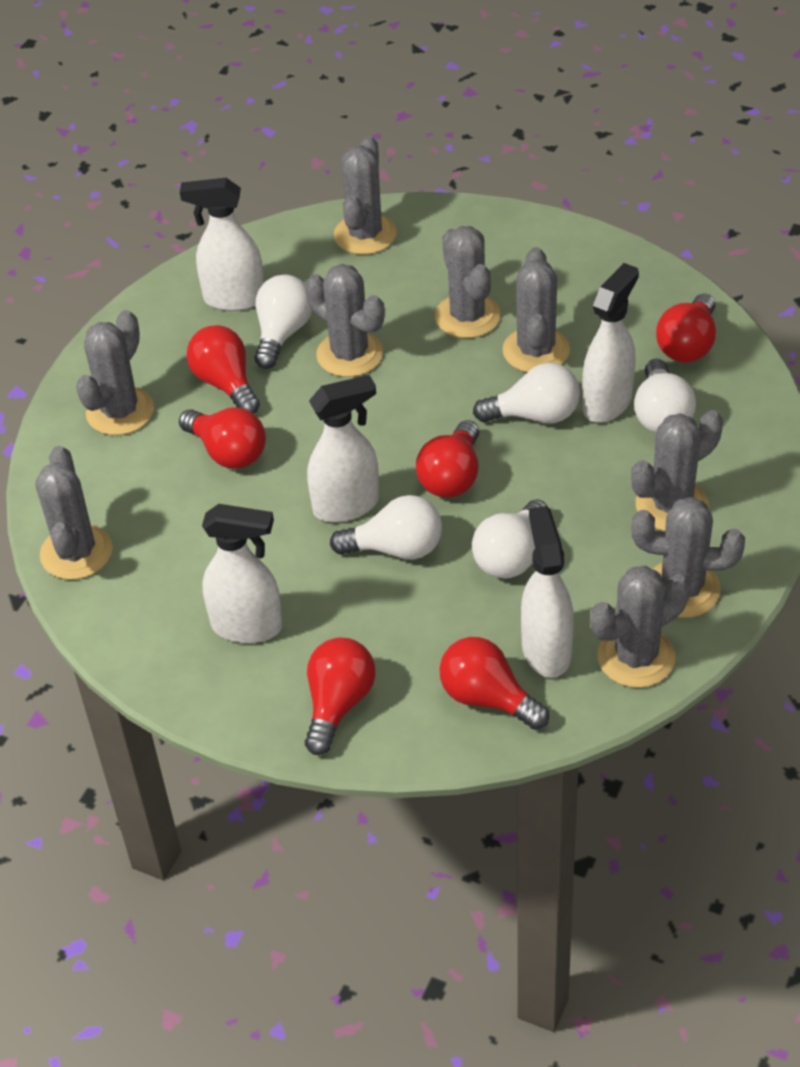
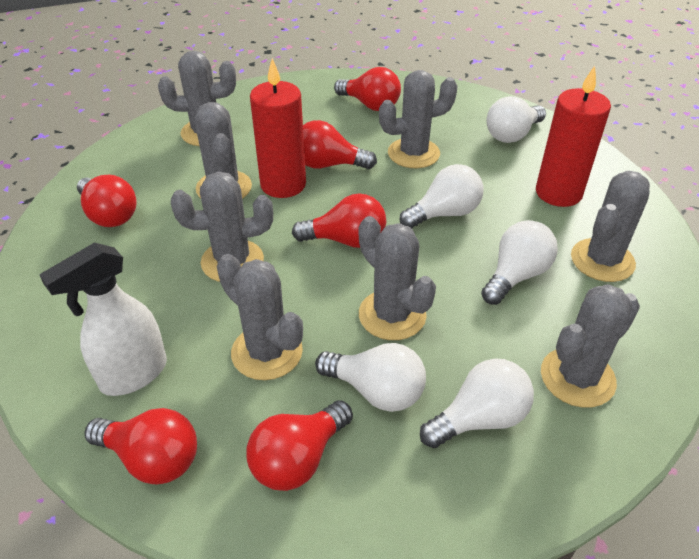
grey cactus: [35,446,113,580] [76,310,154,435] [306,264,385,377] [334,136,397,255] [435,226,501,338] [502,247,570,372] [590,565,690,688] [631,410,723,531] [631,497,745,618] = 9 -> [158,51,236,146] [171,172,273,282] [195,102,252,199] [217,254,303,380] [359,216,436,340] [379,70,458,168] [541,284,640,408] [571,171,650,282] = 8
red candle: none = 0 -> [250,58,306,198] [536,66,611,207] = 2
white spray bottle: [180,178,264,311] [202,504,282,643] [307,375,379,522] [521,506,574,677] [582,263,639,423] = 5 -> [39,242,167,396] = 1

